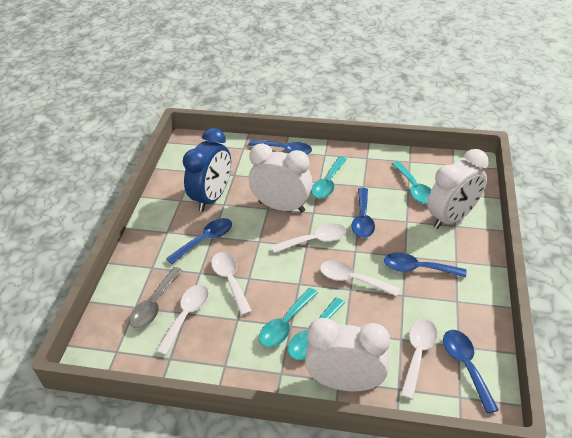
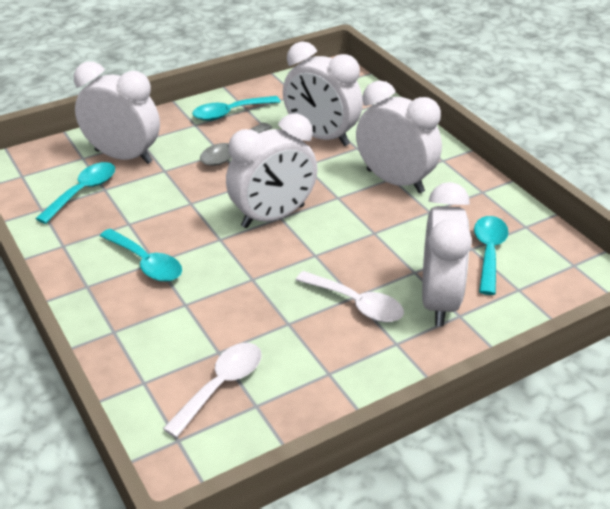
blue clock: [183,128,231,212] = 1 -> none = 0
blue spoon: [166,218,232,265] [248,140,312,155] [351,188,375,238] [384,252,467,278] [443,330,499,414] = 5 -> none = 0
white clock: [249,143,313,212] [305,318,390,392] [427,149,489,229] = 3 -> [74,62,160,164] [226,113,318,228] [283,41,363,146] [356,81,442,193] [422,182,472,326] = 5
white spoon: [156,285,209,355] [211,252,252,316] [271,224,346,253] [320,260,400,297] [400,319,438,400] = 5 -> [163,343,262,438] [296,271,404,322] = 2

